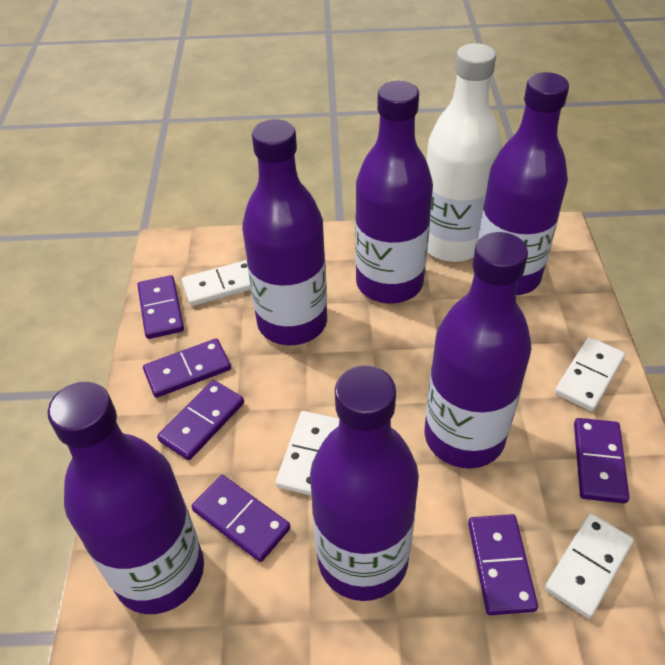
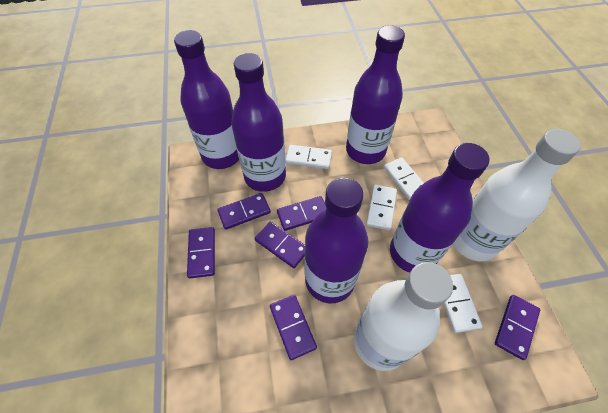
purple bottle: [48,382,204,614] [242,119,327,345] [310,365,419,601] [355,81,433,304] [424,232,531,468] [477,72,569,295] = 6 -> [174,30,239,169] [231,53,286,192] [305,177,369,303] [346,25,405,164] [390,143,489,273] = 5
white bottle: [427,43,502,262] = 1 -> [354,262,453,371] [454,129,581,262] = 2

